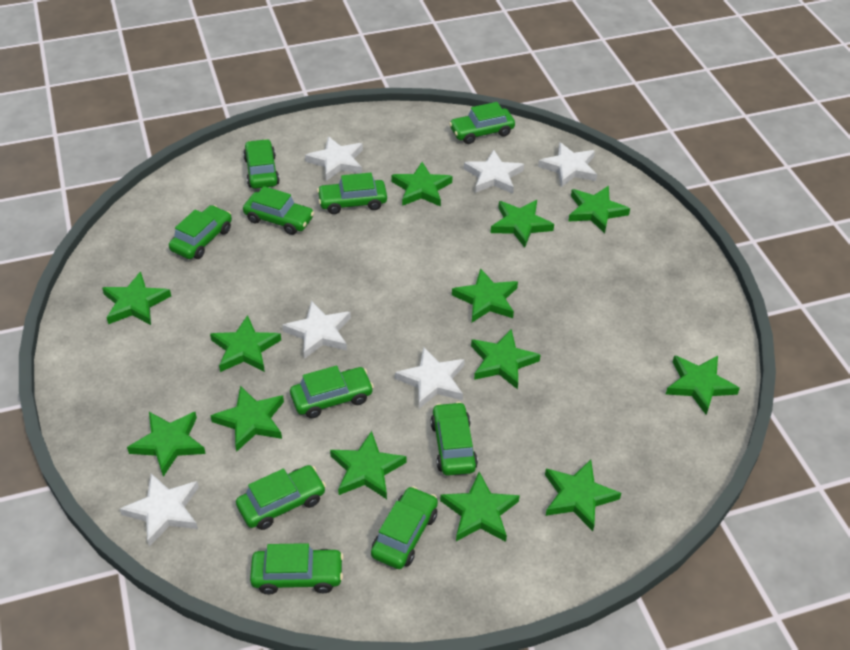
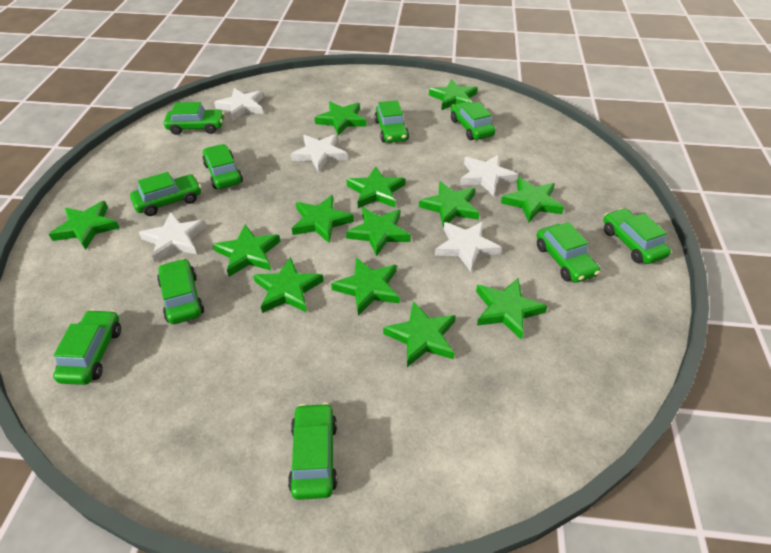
white star: [120,473,199,547] [282,301,351,359] [305,136,363,181] [395,347,465,408] [464,150,524,194] [538,142,597,187] = 6 -> [139,212,207,262] [214,88,264,121] [291,134,347,172] [435,221,502,272] [460,155,518,196] = 5

